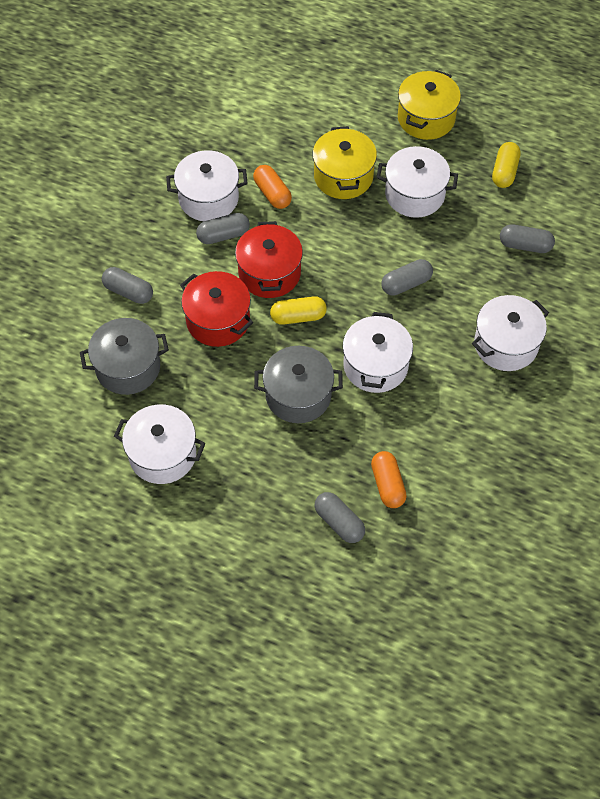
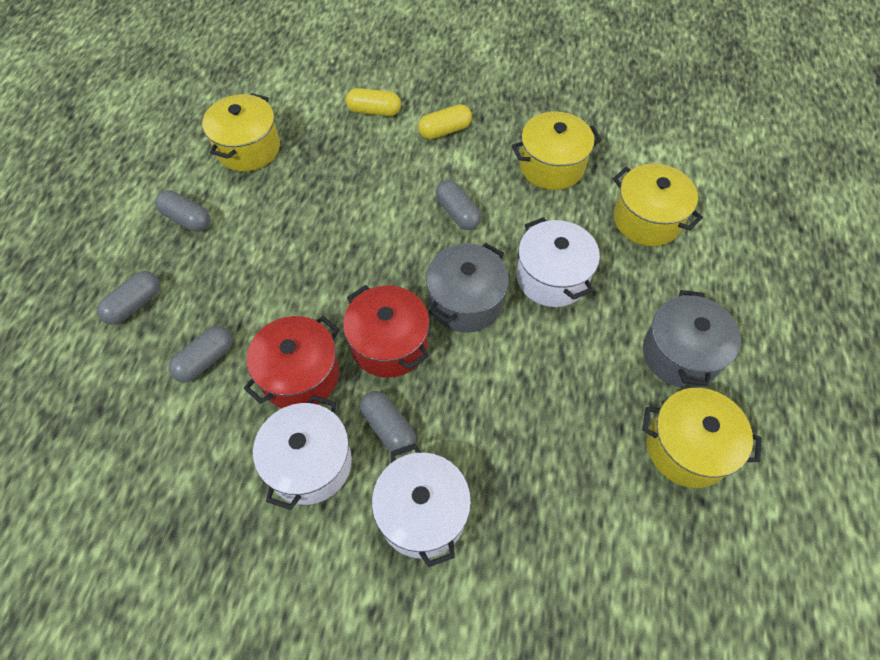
orange capsule: [253,165,292,209] [371,451,407,508] = 2 -> none = 0
white pot: [114,404,205,484] [166,150,248,221] [343,312,413,393] [377,146,458,218] [472,295,549,371] = 5 -> [253,395,352,510] [372,444,471,567] [517,217,600,307] = 3
yellow pot: [312,126,377,199] [398,70,461,140] = 2 -> [202,93,280,171] [512,112,602,190] [613,164,703,246] [642,388,762,488] = 4

